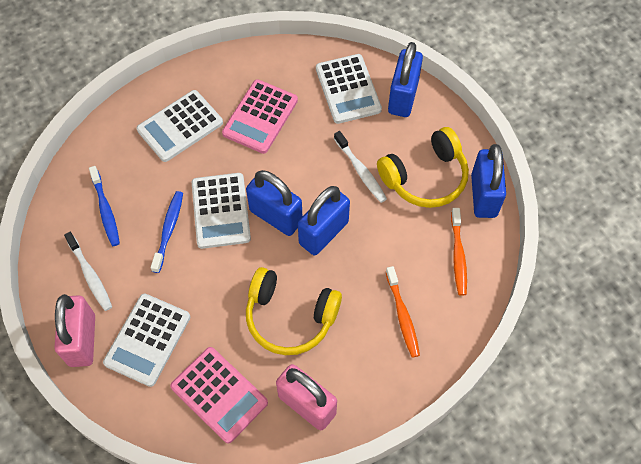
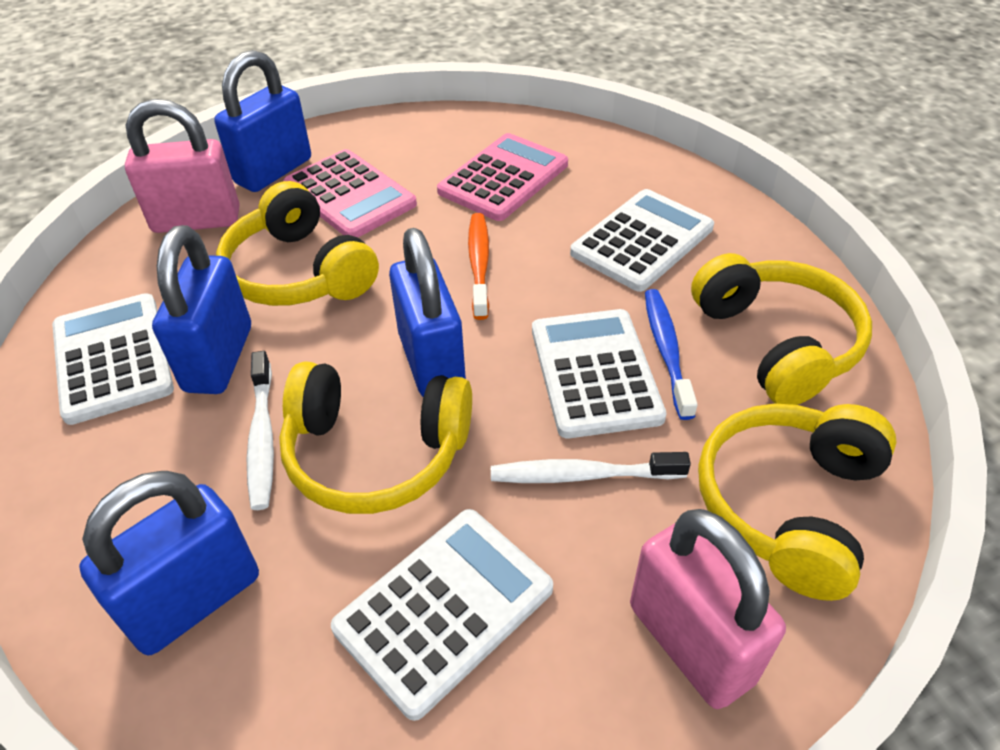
blue toothbrush: [89,166,120,246] [151,191,183,273] = 2 -> [645,289,698,420] = 1
orange toothbrush: [386,266,420,358] [451,208,467,296] = 2 -> [468,213,489,320] = 1
yellow headphones: [246,267,342,355] [377,127,469,208] = 2 -> [216,181,379,306] [279,361,472,514] [691,253,872,405] [698,403,896,601] = 4

